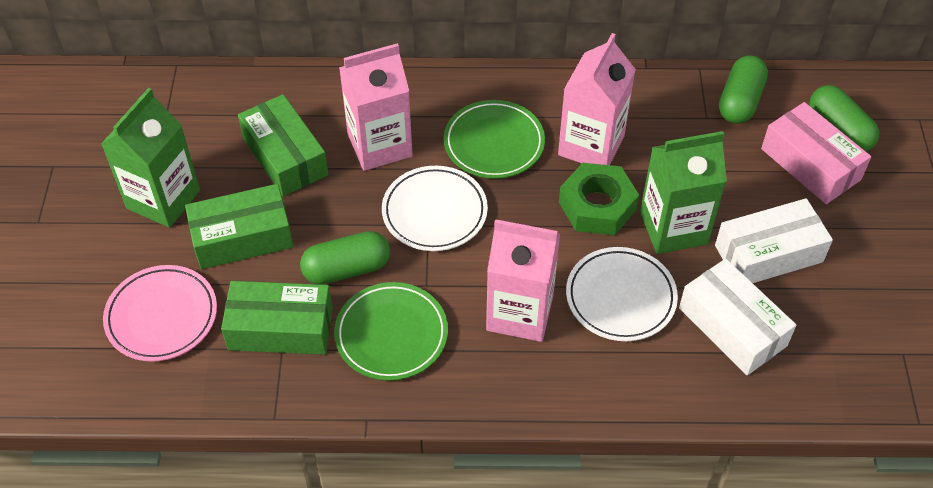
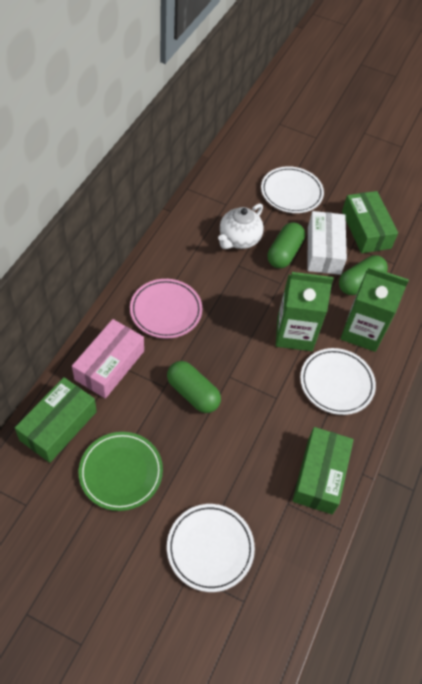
green nut: [559,163,639,235] = 1 -> none = 0
green plate: [334,282,448,381] [444,100,545,179] = 2 -> [79,432,163,511] = 1
pink carton: [339,43,413,171] [486,219,560,342] [558,33,636,165] = 3 -> none = 0
white box: [679,259,796,375] [715,198,833,283] = 2 -> [307,211,347,275] = 1
white plate: [382,166,488,251] [566,247,678,341] = 2 -> [167,504,255,592] [261,166,324,213] [300,348,376,415] = 3
white teapot: none = 0 -> [218,203,264,249] = 1

